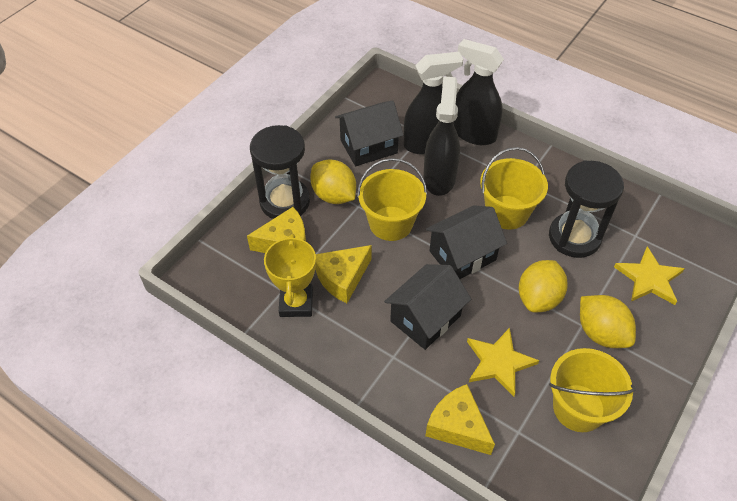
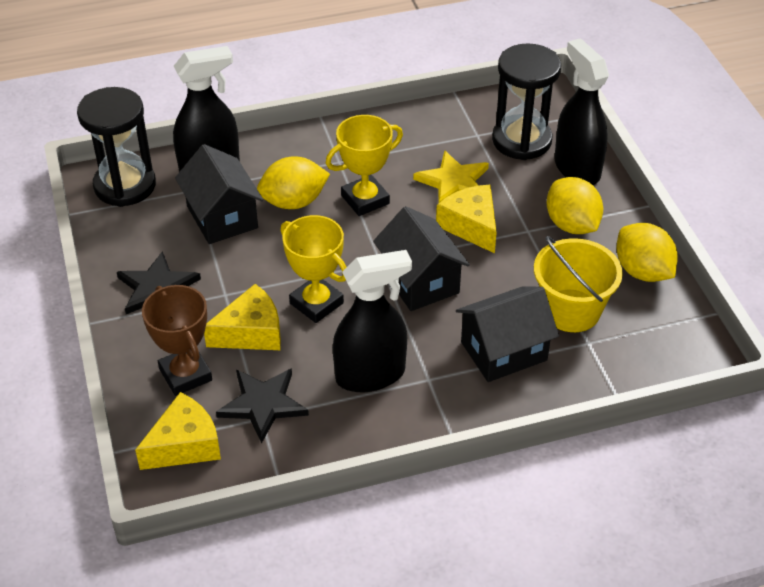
black star: none = 0 -> [117,251,201,314] [216,368,309,443] = 2
brown trophy: none = 0 -> [142,285,212,396] = 1
yellow bucket: [357,158,427,241] [480,147,548,230] [549,348,636,432] = 3 -> [534,236,623,332] = 1
yellow star: [467,328,539,397] [614,246,685,305] = 2 -> [413,150,489,204] = 1
yellow trophy: [264,234,316,317] = 1 -> [280,215,347,323] [326,115,403,216] = 2

